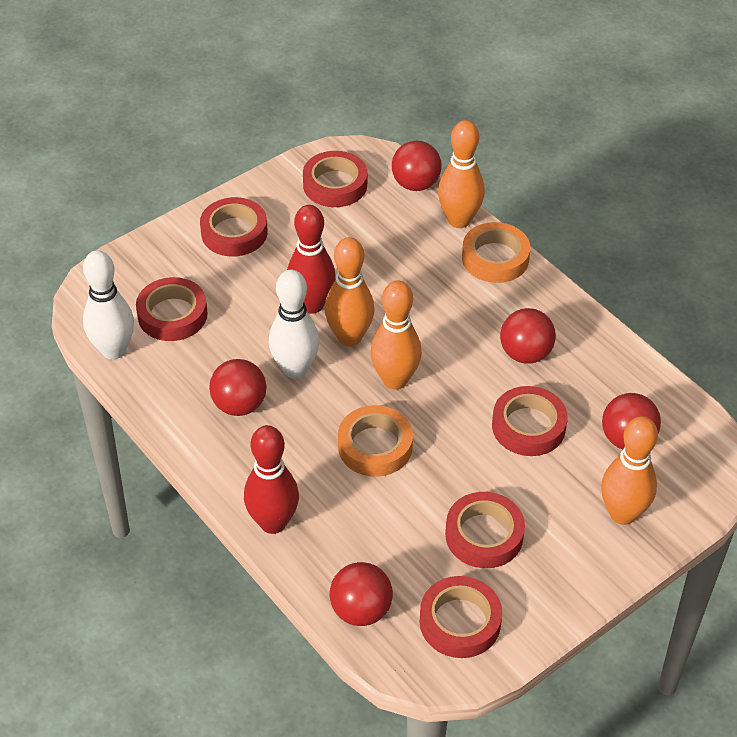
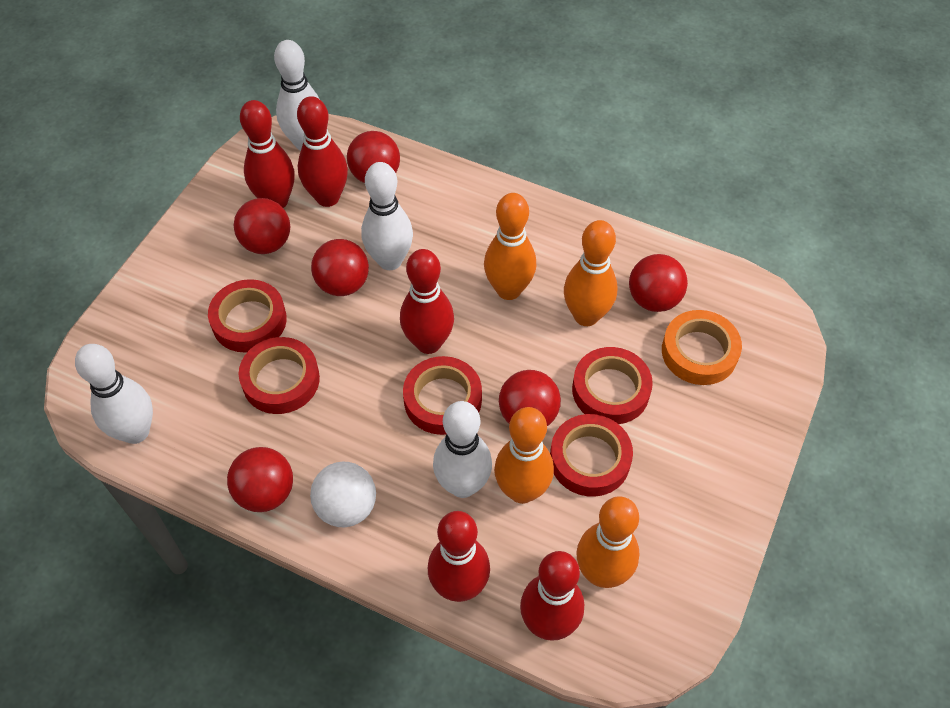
orange tape: [338,405,413,477] [462,222,530,283] = 2 -> [662,310,742,385] = 1
red ball: [209,359,267,416] [330,562,393,626] [392,141,442,191] [500,308,556,364] [602,393,661,450] = 5 -> [227,447,293,512] [233,198,290,254] [311,239,369,296] [347,131,400,183] [499,370,561,426] [629,254,688,312] = 6
red bowling pin: [244,425,299,534] [287,205,336,314] = 2 -> [240,100,295,208] [297,96,348,207] [400,249,454,354] [428,511,490,602] [520,551,584,641] = 5
red tape: [136,277,208,341] [200,197,268,257] [303,151,367,207] [420,576,502,658] [445,492,525,568] [492,386,568,456] = 6 -> [208,279,287,353] [239,337,320,414] [403,356,482,435] [550,414,633,497] [572,347,653,424] = 5
white ball: none = 0 -> [310,462,376,527] = 1
white bowling pin: [83,250,134,360] [269,270,320,379] = 2 -> [75,344,153,444] [274,40,319,151] [361,162,413,270] [433,401,492,498] = 4

